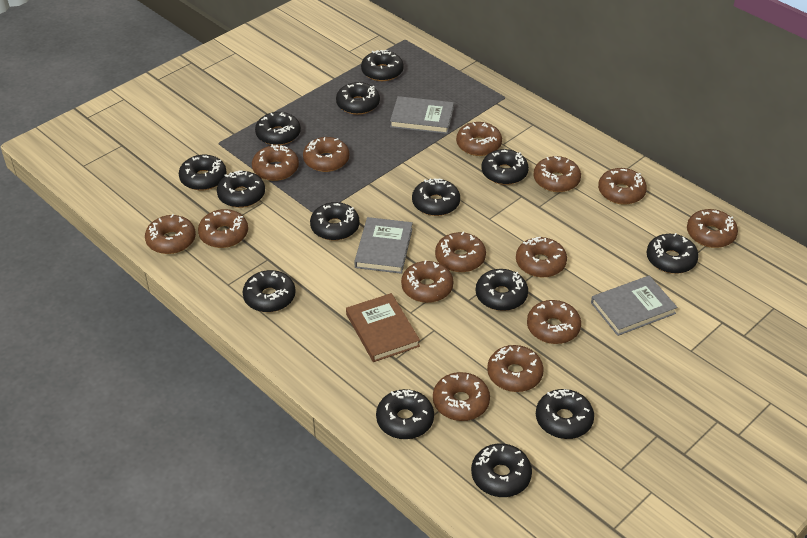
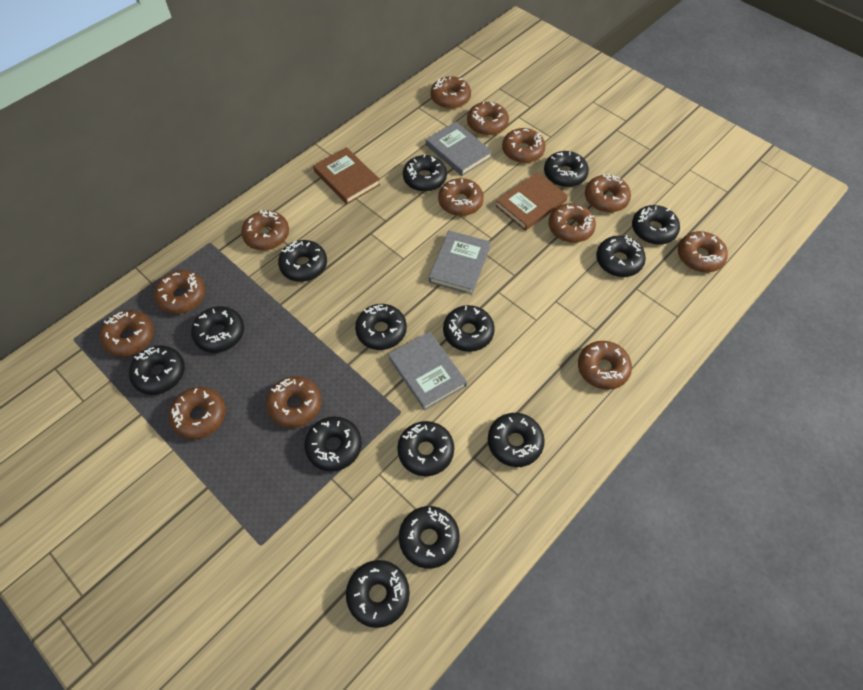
brown book: [346,293,420,362] = 1 -> [313,147,381,204] [496,172,568,231] = 2
brown donut: [145,214,196,254] [198,209,248,248] [252,144,299,181] [303,137,349,172] [401,260,454,303] [433,372,490,421] [435,232,486,272] [456,122,502,156] [487,345,544,392] [516,237,567,277] [527,300,581,344] [533,156,581,192] [598,168,647,205] [687,209,738,248] = 14 -> [100,310,154,357] [154,270,206,314] [168,387,226,439] [241,210,289,250] [266,376,322,428] [431,76,471,109] [438,178,484,216] [467,101,509,135] [502,128,546,163] [549,203,596,243] [578,341,632,390] [585,174,631,212] [678,231,728,272] = 13

